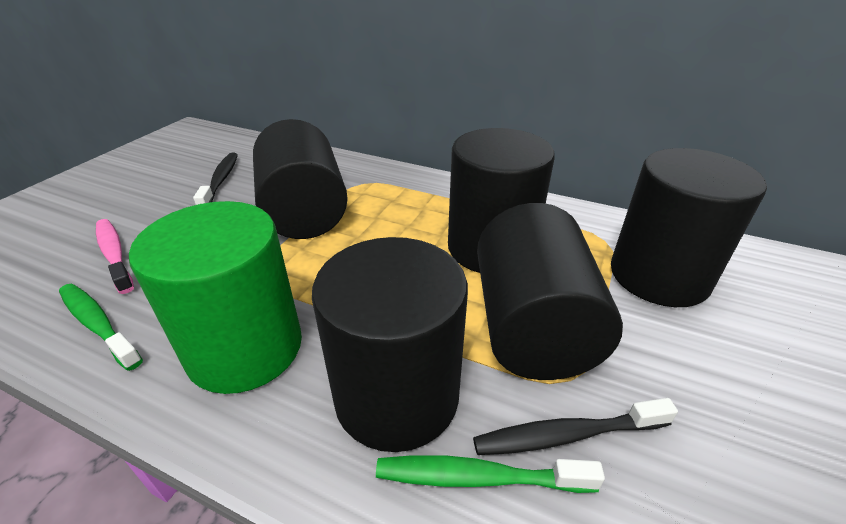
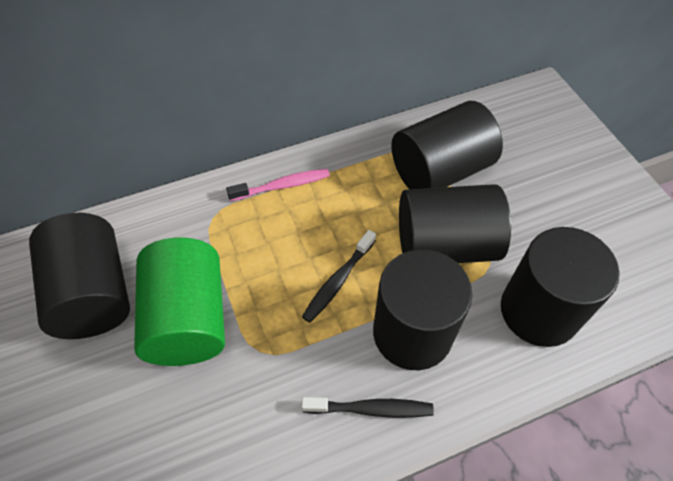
green toothbrush: [59,283,143,371] [376,455,605,493] = 2 -> none = 0

